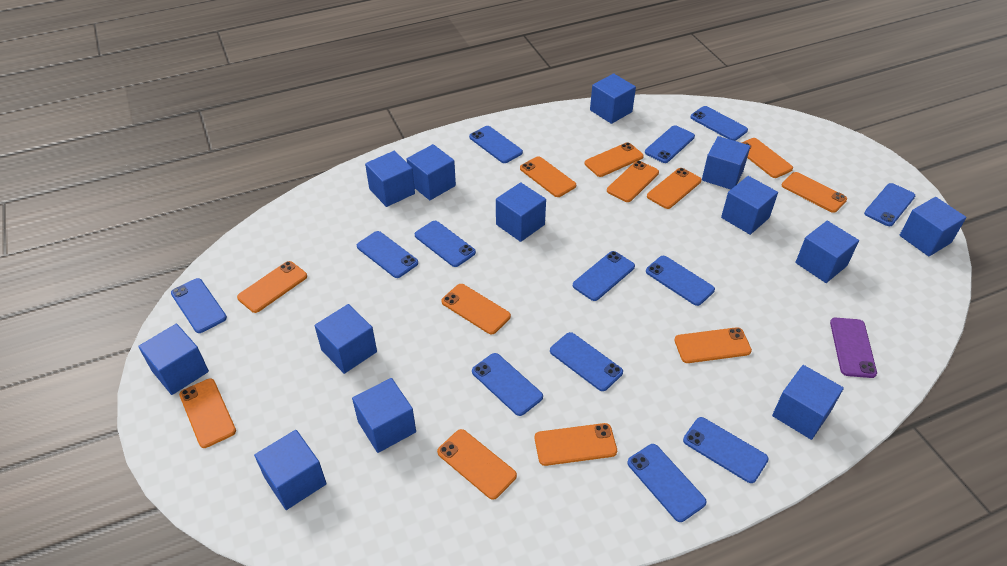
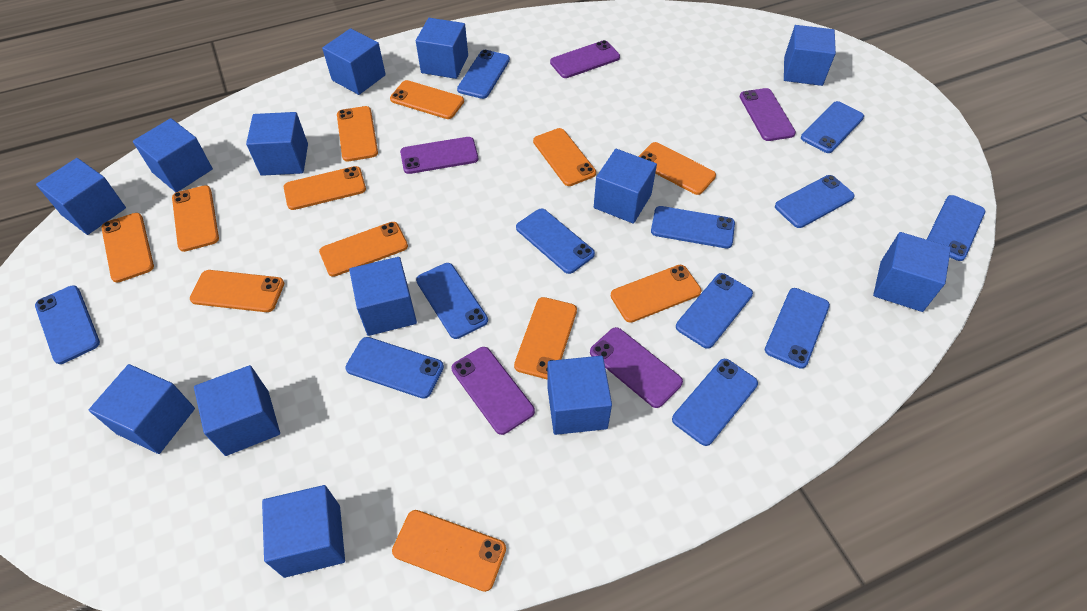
blue phone: [171,278,227,333] [357,231,418,278] [415,221,476,267] [469,126,523,163] [472,353,543,416] [550,332,623,391] [573,251,635,301] [627,444,707,522] [645,125,695,163] [646,256,715,306] [683,417,769,483] [690,106,748,141] [864,183,915,226] = 13 -> [35,285,100,364] [345,337,444,399] [416,263,488,339] [457,50,510,99] [516,209,595,274] [651,206,735,248] [672,359,758,446] [676,273,753,349] [765,288,830,369] [775,175,855,228] [801,101,864,153] [927,195,985,261] = 12
purple phone: [830,318,877,378] = 1 -> [400,137,478,174] [451,347,535,435] [550,40,620,78] [590,327,683,408] [739,88,796,141] = 5

